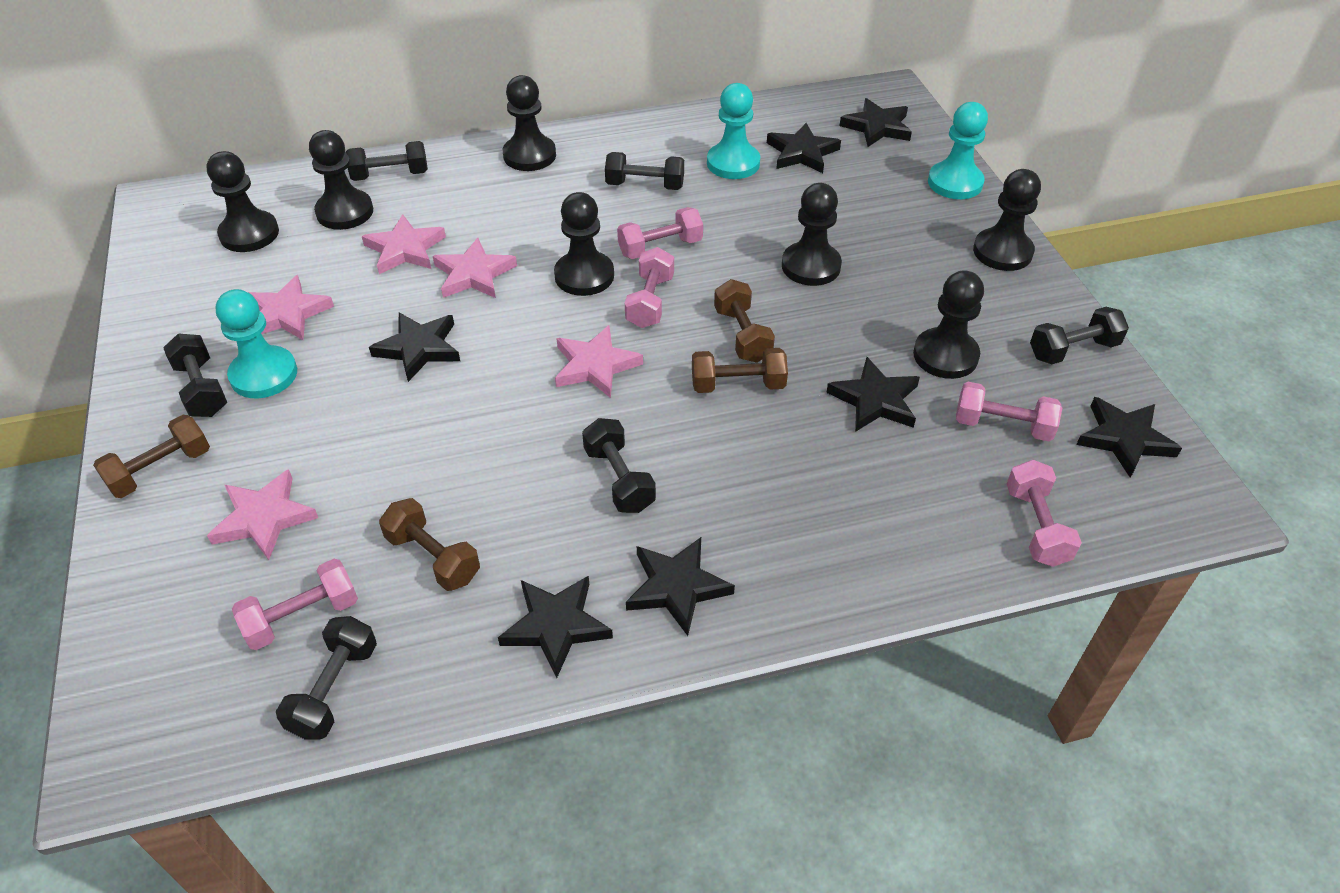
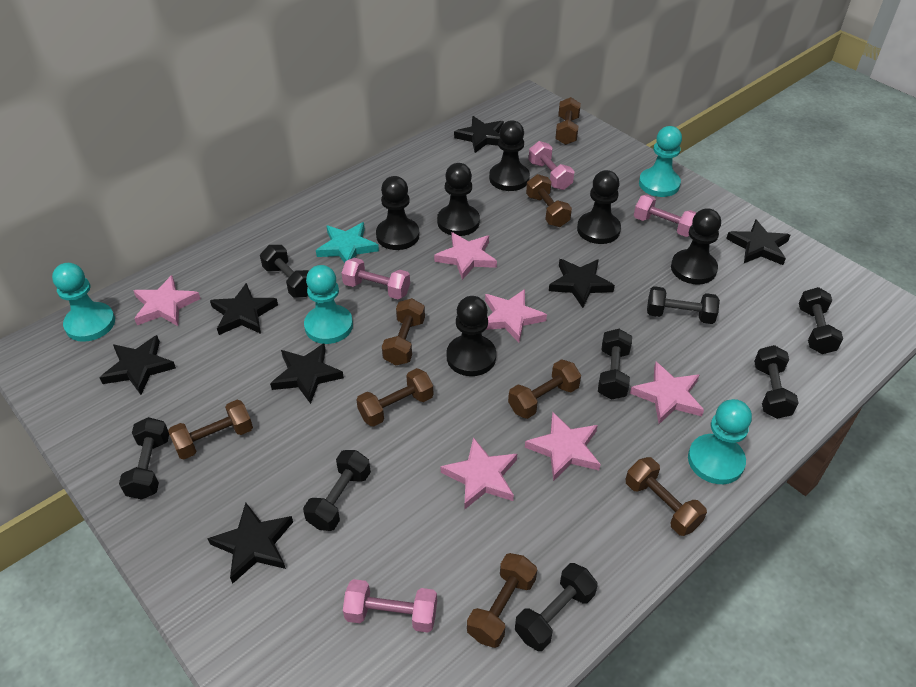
black dumbbell: [163,333,227,417] [276,616,377,740] [345,141,428,181] [582,418,656,513] [605,152,684,190] [1030,307,1129,364] = 6 -> [119,417,169,500] [260,245,309,298] [303,450,371,531] [515,563,598,651] [598,329,632,400] [647,286,720,324] [754,345,799,419] [799,287,843,354] = 8
black pawn: [206,151,279,252] [309,130,373,230] [503,75,556,171] [554,192,614,296] [782,183,842,286] [913,270,984,379] [973,169,1041,271] = 7 -> [376,176,419,250] [437,163,480,236] [446,296,496,376] [489,120,530,191] [577,170,621,244] [671,208,721,285] = 6
brown dumbbell: [93,415,210,498] [379,498,480,591] [692,348,788,393] [714,279,775,363] = 4 -> [168,400,253,459] [356,368,434,427] [382,298,425,365] [467,553,537,648] [508,359,581,419] [526,174,572,227] [555,97,581,145] [625,457,707,536] = 8
pink dumbbell: [232,559,358,650] [617,207,703,259] [625,247,674,328] [956,382,1062,441] [1007,460,1082,567] = 5 -> [342,258,410,299] [343,579,437,633] [529,141,574,190] [634,195,697,237] = 4
pink star: [207,469,318,560] [248,275,334,340] [362,214,446,274] [433,238,517,298] [555,325,643,398] = 5 -> [133,275,201,326] [434,232,497,280] [441,437,517,509] [485,289,547,343] [525,412,601,481] [630,362,704,424] = 6
turquoise pawn: [216,289,297,398] [707,83,760,179] [928,102,988,199] = 3 -> [52,263,115,342] [304,265,353,344] [639,126,682,197] [688,399,752,484] = 4
turquoise star: none = 0 -> [316,222,379,263] = 1

